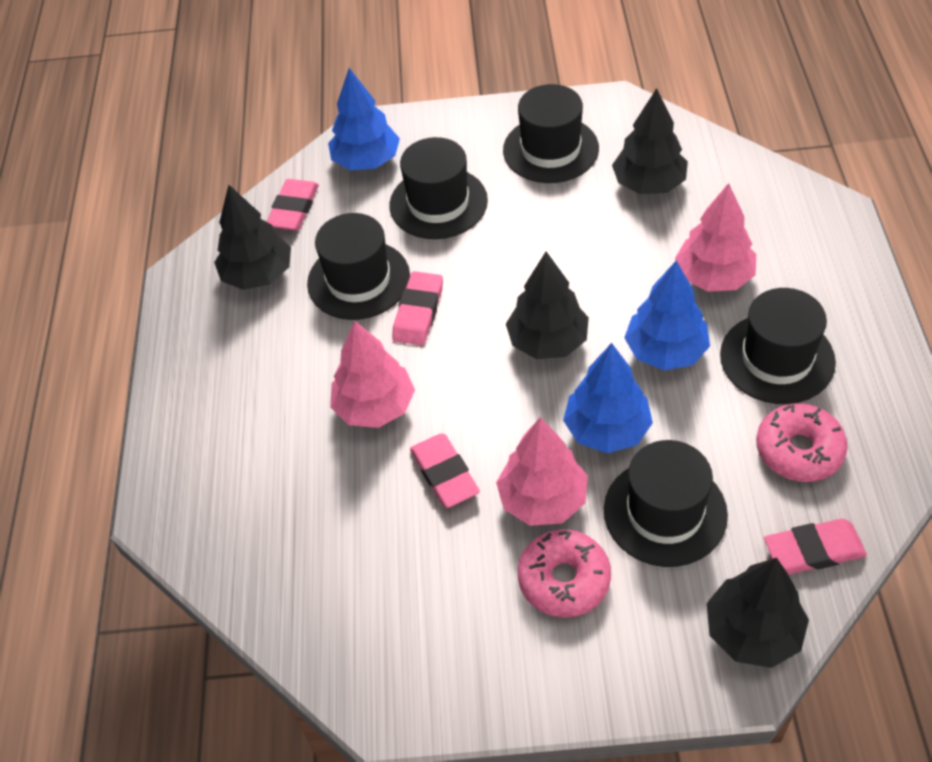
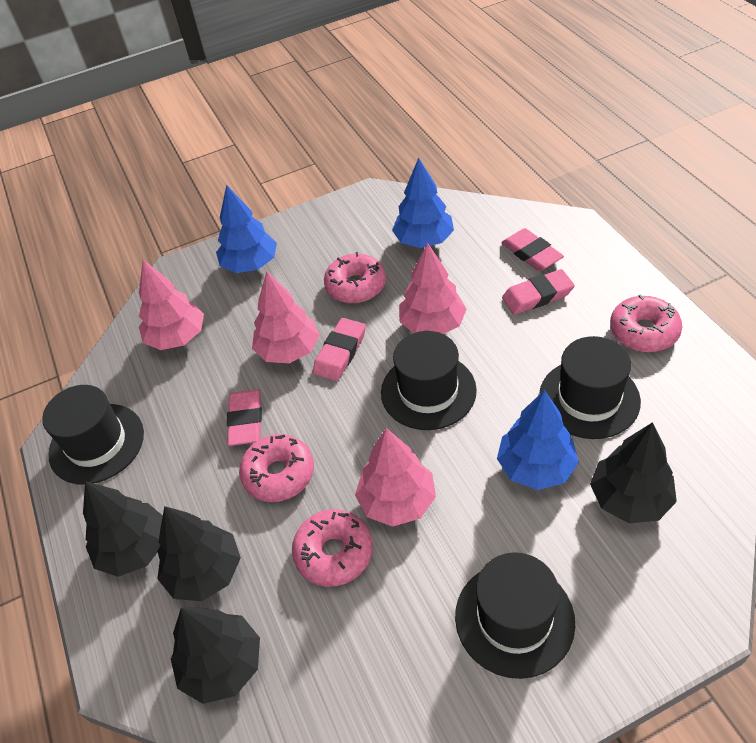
black hat: [307,213,410,320] [389,137,488,239] [503,84,599,183] [604,440,728,567] [720,288,836,404] = 5 -> [42,385,144,485] [381,331,477,430] [455,552,575,679] [539,336,641,439] = 4
pink donut: [518,529,611,617] [756,403,848,482] = 2 -> [239,434,314,502] [292,509,373,587] [324,252,386,303] [610,294,682,352] = 4
pink tree: [330,321,415,428] [496,417,588,526] [675,183,756,292] = 3 -> [139,260,204,350] [252,271,320,363] [355,428,436,527] [399,243,467,334] = 4

